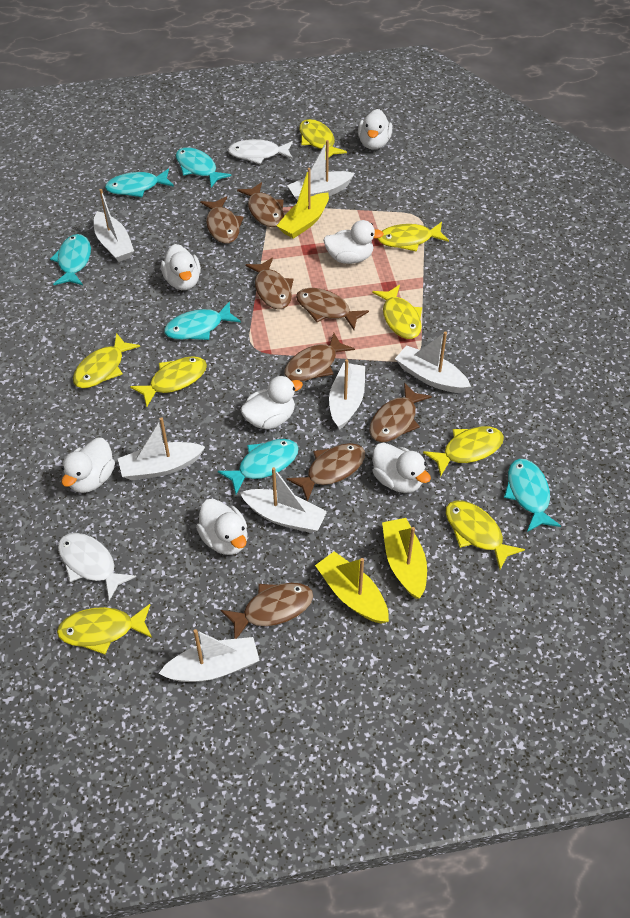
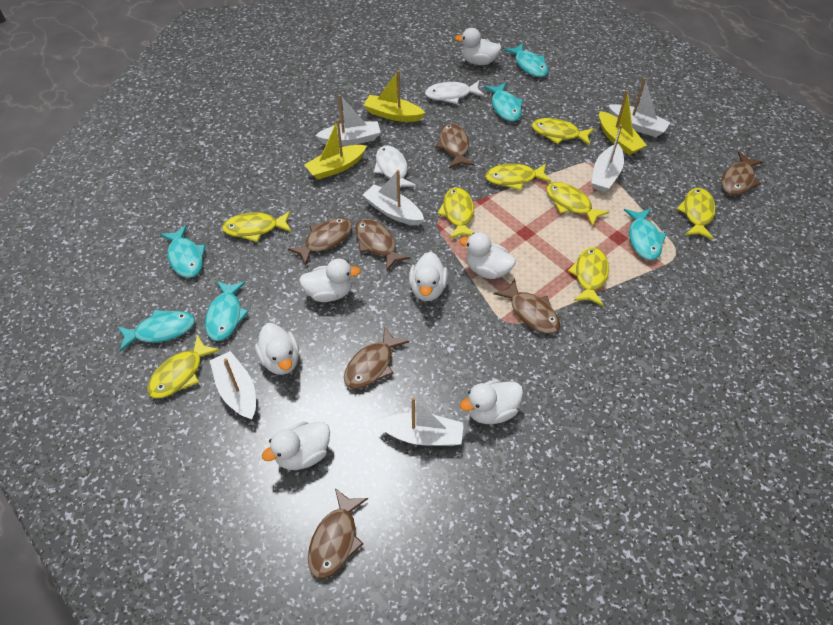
brown fish: [200,196,244,243] [221,583,313,639] [237,182,284,227] [245,258,293,309] [285,333,355,382] [287,443,365,501] [296,288,369,330] [369,382,432,442] = 8 -> [288,218,352,266] [308,488,368,579] [344,326,409,389] [355,219,410,270] [435,123,474,168] [493,279,560,334] [721,152,764,196] = 7
white boat: [94,189,134,262] [118,417,205,480] [158,629,260,682] [240,467,327,533] [287,140,355,200] [329,359,365,430] [395,331,471,393] = 7 -> [210,351,256,420] [315,95,381,146] [363,170,424,225] [376,397,464,446] [591,125,624,192] [608,78,670,137] = 6

